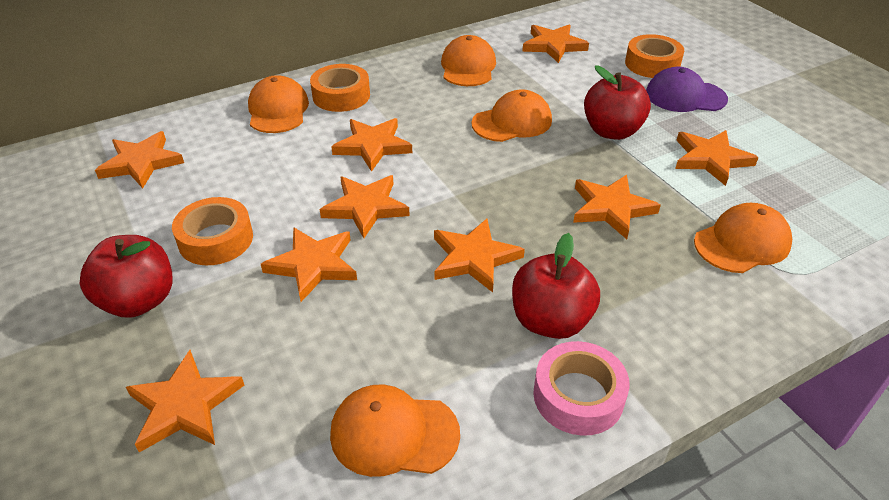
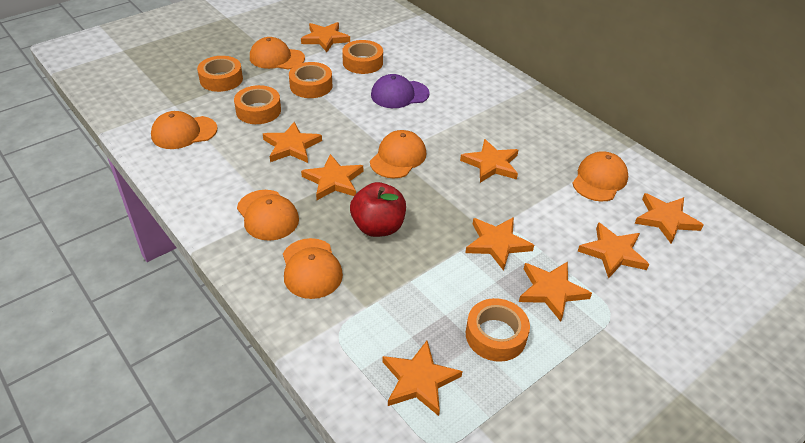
orange cap: [248,75,309,133] [330,385,460,477] [441,35,496,86] [472,89,552,142] [694,203,792,273] = 5 -> [151,111,217,149] [237,190,299,241] [250,37,305,70] [283,238,343,299] [370,130,426,178] [572,151,628,202] = 6
orange tape: [172,197,253,265] [310,64,370,112] [625,34,684,78] = 3 -> [197,56,243,92] [234,85,281,124] [289,62,332,98] [342,40,383,74] [466,298,530,362] = 5
pink tape: [533,341,630,436] = 1 -> none = 0
red apple: [80,235,173,318] [512,233,600,339] [584,66,651,140] = 3 -> [350,182,406,237] = 1

